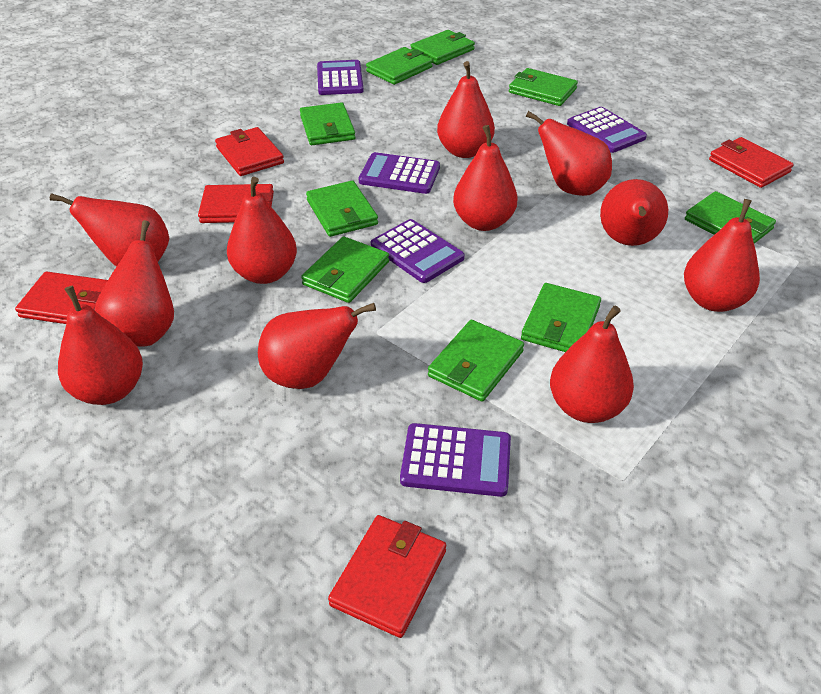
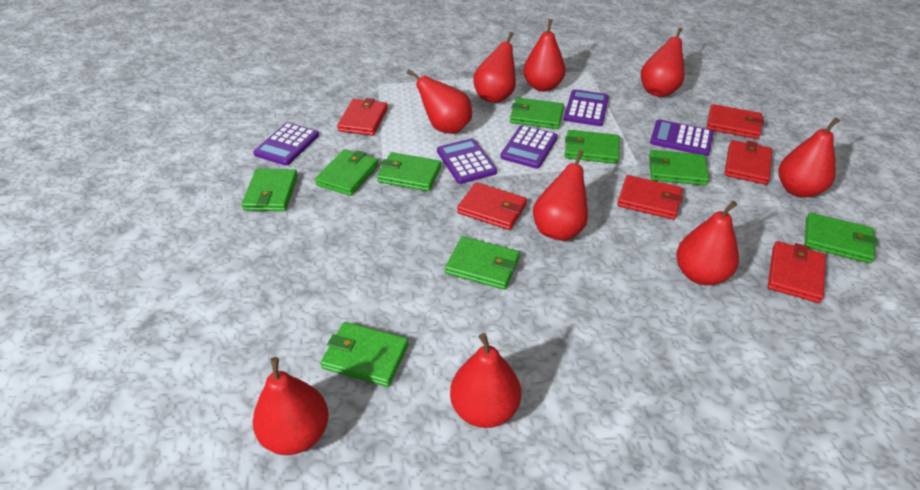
red pear: [50,193,169,266] [58,286,143,405] [95,220,174,346] [227,177,297,284] [258,303,376,389] [437,61,495,158] [453,125,518,231] [526,111,612,196] [550,306,634,423] [600,179,668,246] [684,199,760,312] = 11 -> [253,357,329,455] [407,69,472,134] [450,333,521,428] [473,32,516,103] [523,19,566,92] [533,150,588,241] [641,28,684,97] [676,201,739,285] [779,117,840,197] = 9
red wallet: [15,271,108,324] [198,184,274,223] [215,127,284,176] [328,515,446,638] [709,137,794,188] = 5 -> [337,98,388,136] [457,182,527,230] [617,175,683,220] [707,104,764,139] [725,140,772,185] [768,241,826,303] = 6

